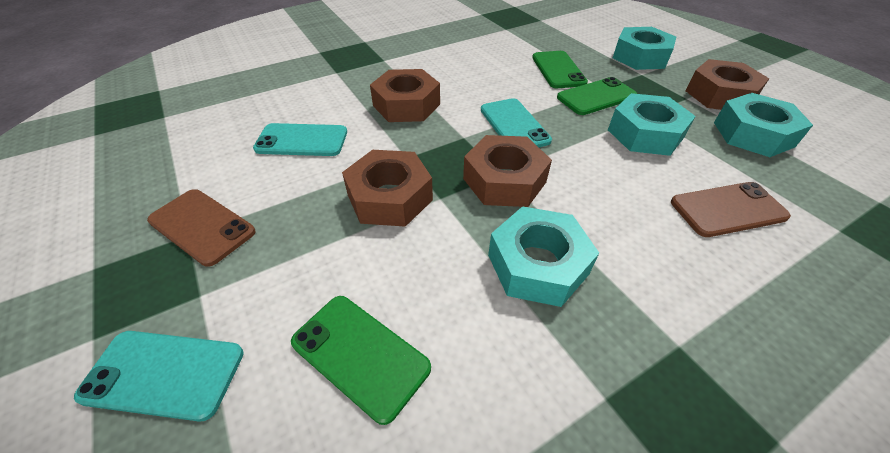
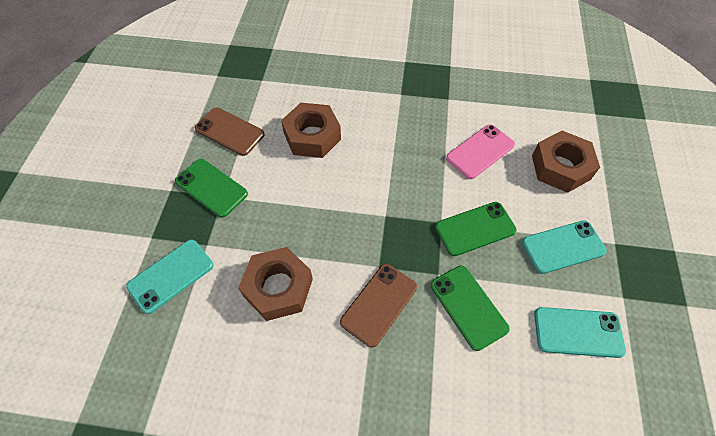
brown nut: [342,150,433,227] [370,69,440,122] [463,135,552,207] [686,59,769,110] = 4 -> [238,247,313,321] [281,103,341,158] [532,131,600,193] = 3
pink phone: none = 0 -> [446,124,515,179] = 1
turquoise nut: [488,206,599,307] [608,93,696,156] [613,27,676,70] [714,93,813,157] = 4 -> none = 0

